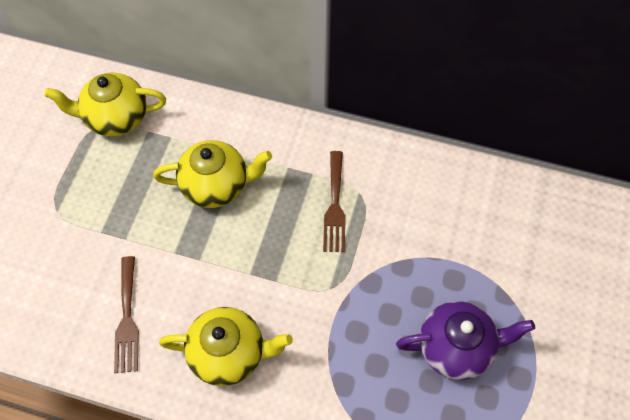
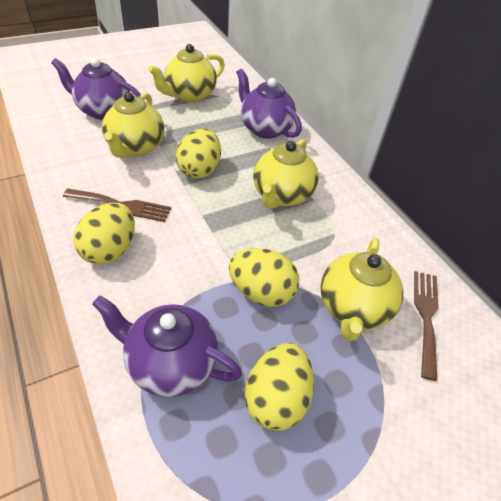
purple teapot: [396,301,535,380] = 1 -> [51,58,141,120] [92,295,242,397] [236,69,302,139] = 3
yellow egg: none = 0 -> [73,203,135,265] [176,128,221,179] [229,248,299,307] [245,343,314,431] = 4
yellow teapot: [44,73,166,137] [153,140,272,208] [159,307,293,386] = 3 -> [102,92,164,158] [148,44,225,103] [253,139,319,209] [320,238,403,341] = 4

